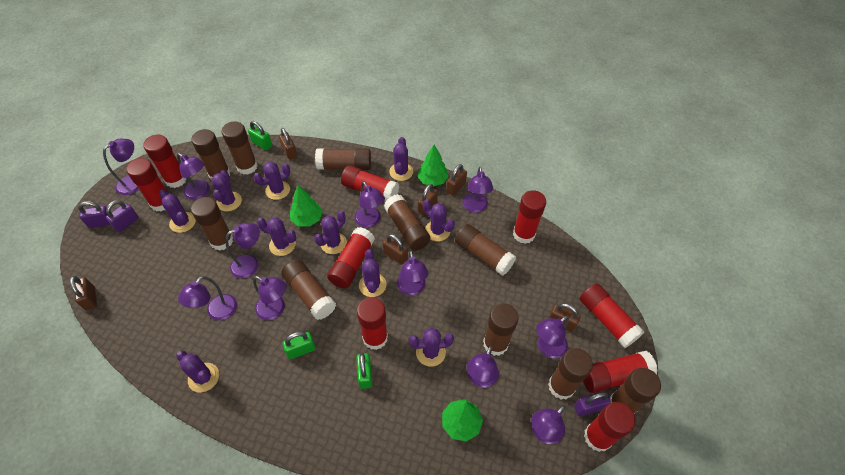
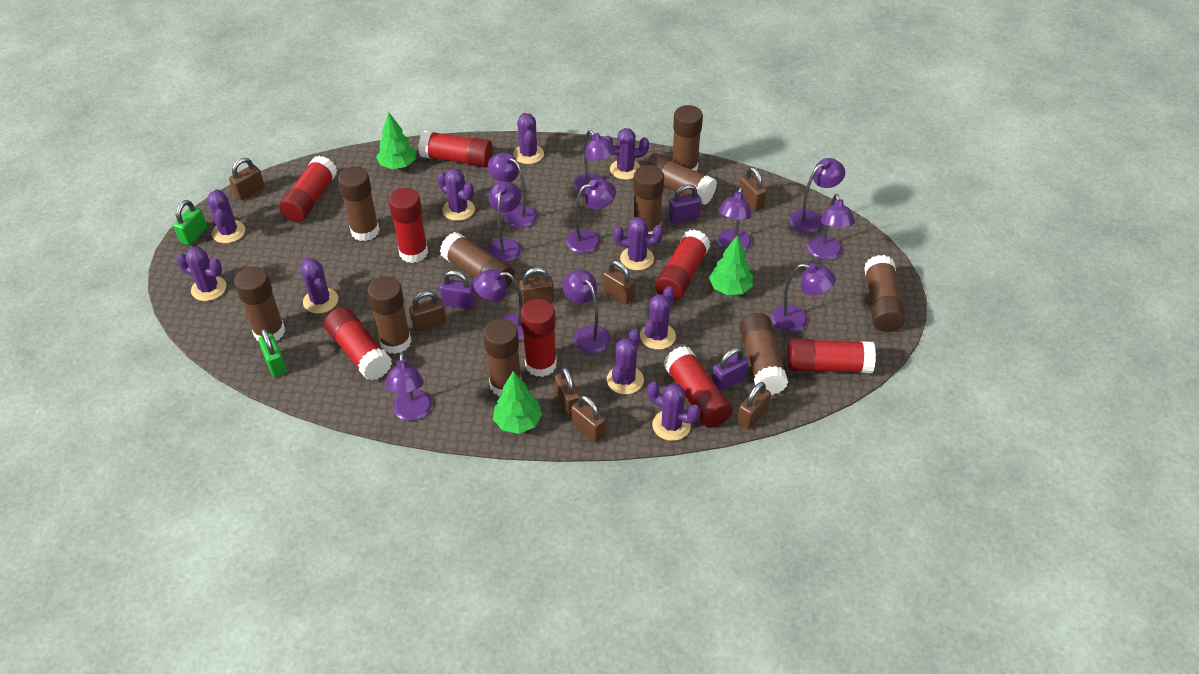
brown padlock: [70,276,97,310] [279,128,297,160] [383,234,408,265] [418,184,438,216] [446,164,467,196] [549,303,581,332] = 6 -> [229,158,265,200] [409,291,446,332] [519,267,554,305] [555,367,580,417] [571,395,606,443] [603,261,635,304] [737,382,771,430] [738,167,767,211] = 8
green padlock: [248,121,272,150] [283,332,315,359] [356,353,372,389] = 3 -> [173,200,207,245] [258,329,287,377] = 2
red glue stick: [126,158,169,211] [143,135,187,188] [327,227,375,289] [341,165,399,201] [357,297,388,350] [513,190,546,244] [580,283,645,348] [583,351,658,393] [584,402,636,452] = 9 -> [279,156,337,222] [324,307,392,381] [388,188,428,263] [419,130,493,167] [521,299,557,377] [655,229,710,301] [663,346,732,428] [787,338,876,373] = 8

